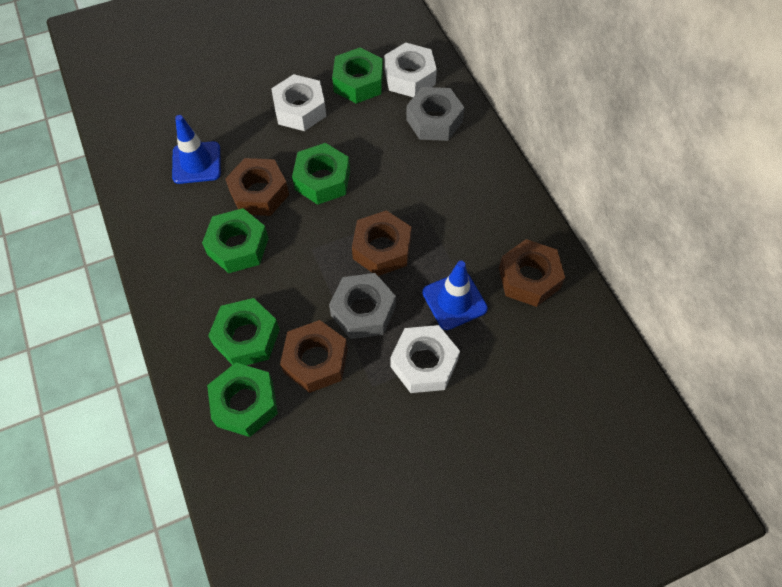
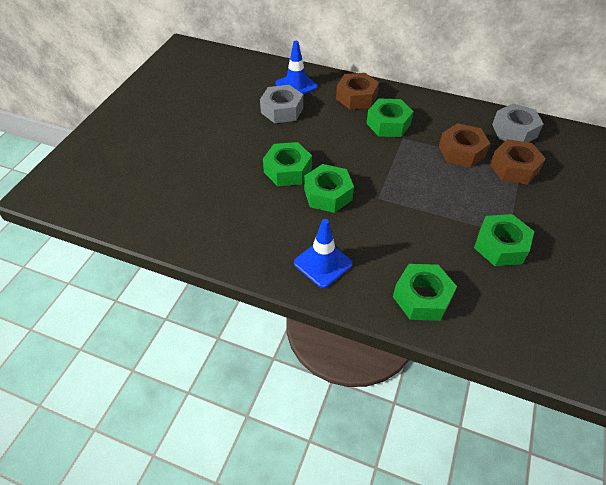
brown nut: [225,158,289,216] [280,320,348,393] [352,210,412,276] [499,239,565,307] = 4 -> [336,73,379,109] [439,123,491,168] [490,139,546,185] = 3
white nut: [271,74,326,131] [384,42,437,97] [390,325,460,393] = 3 -> none = 0

